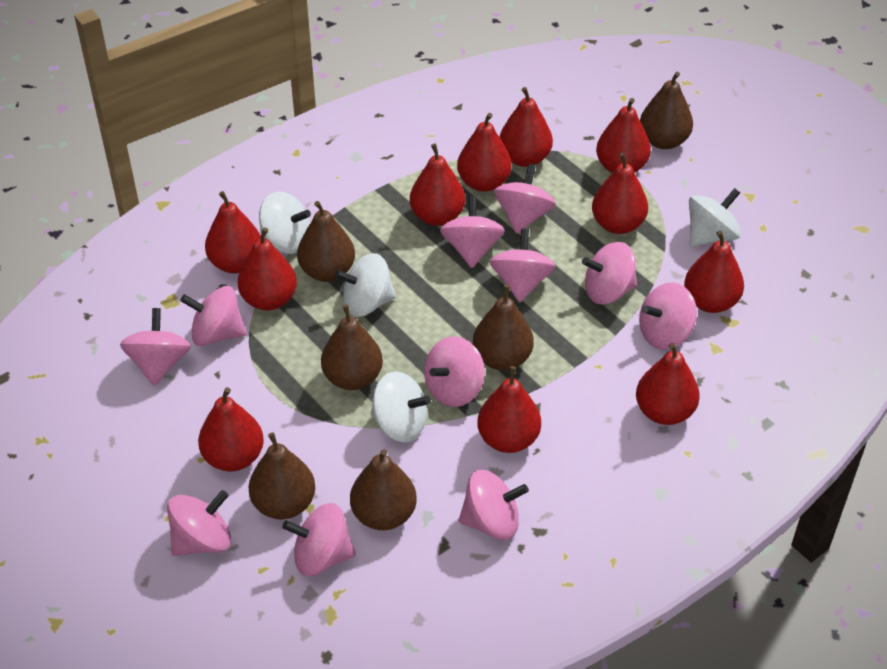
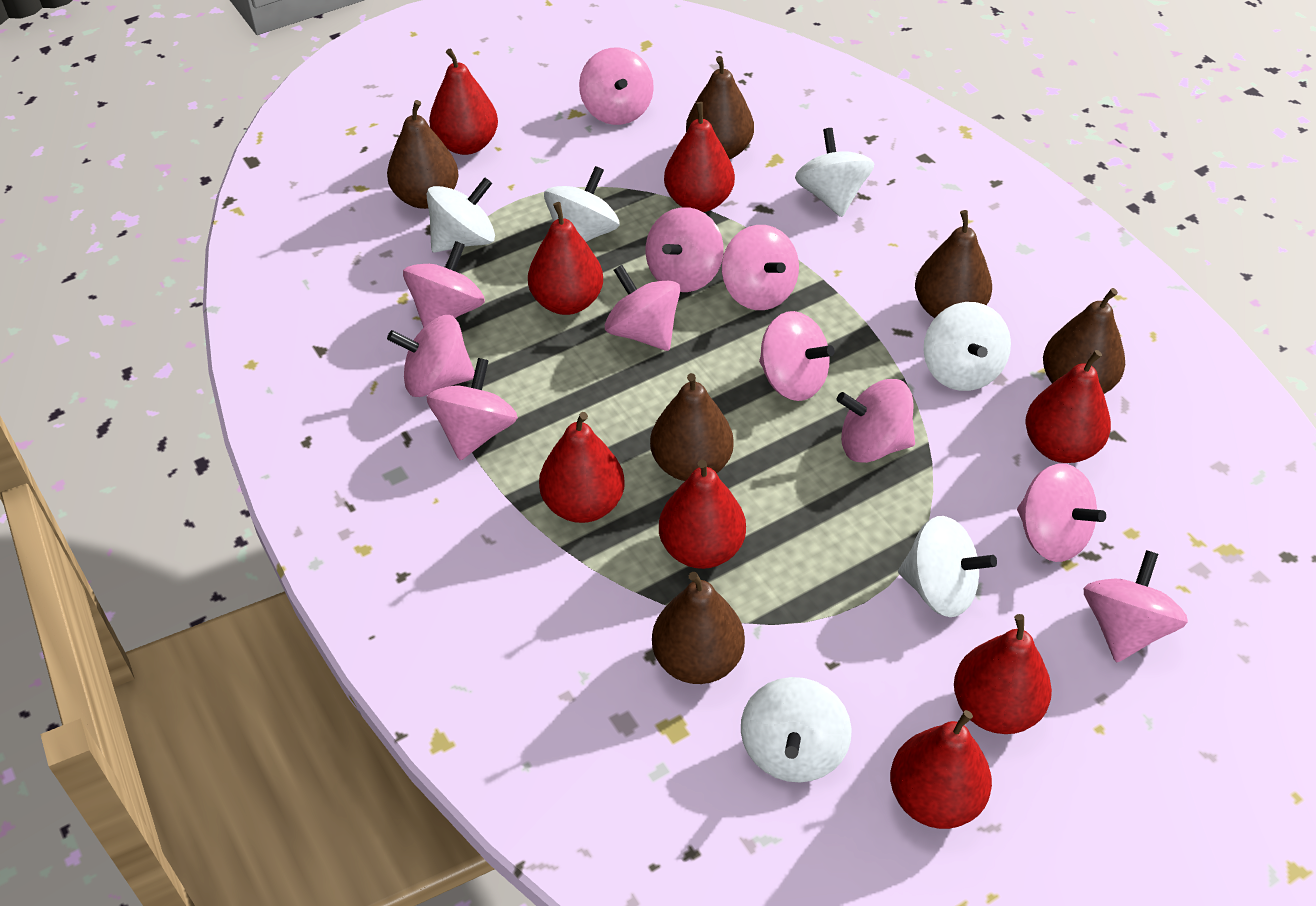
red pear: [198,387,264,472] [205,191,261,273] [238,228,297,311] [410,144,465,226] [457,113,512,192] [477,366,541,453] [500,87,553,167] [592,153,648,234] [596,98,651,173] [636,343,700,425] [684,231,744,313] = 11 -> [429,48,498,155] [528,202,603,315] [539,412,625,523] [659,460,746,569] [664,102,735,212] [890,710,992,829] [954,614,1052,734] [1025,350,1111,463] = 8
white spinning top: [259,192,311,254] [335,253,396,317] [371,371,431,442] [689,188,741,246] = 4 -> [427,177,495,252] [544,166,620,242] [741,677,852,782] [795,128,874,217] [898,516,997,617] [923,302,1011,391] = 6

